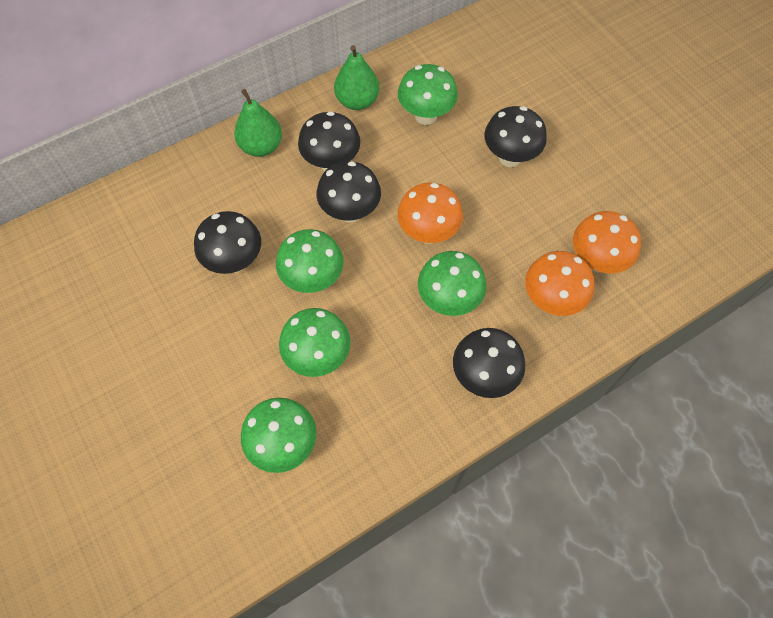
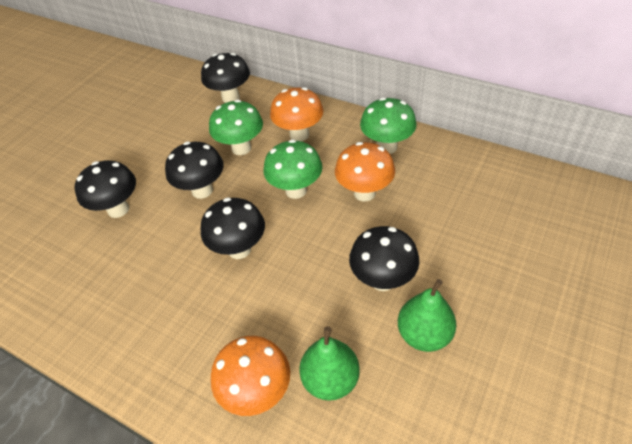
green mushroom: [241,398,317,473] [276,229,344,293] [279,308,351,377] [398,64,458,125] [418,251,486,316] = 5 -> [209,100,263,155] [263,139,323,199] [360,97,417,154] = 3

